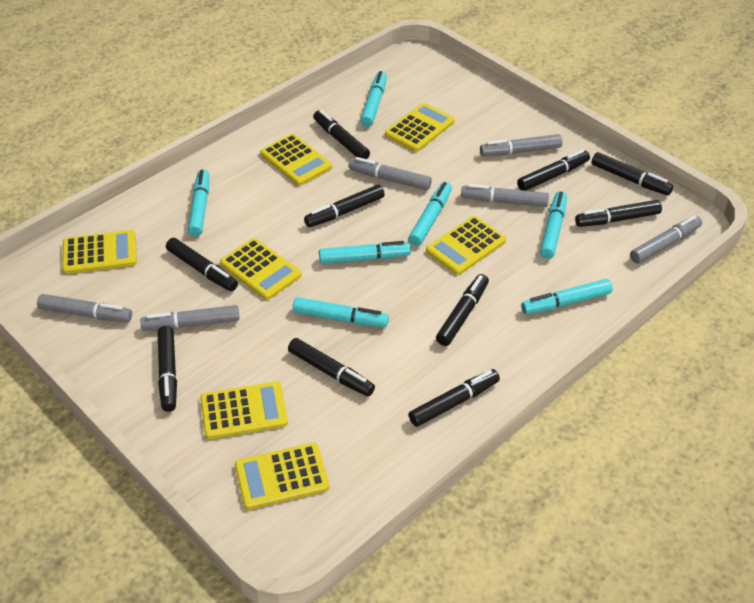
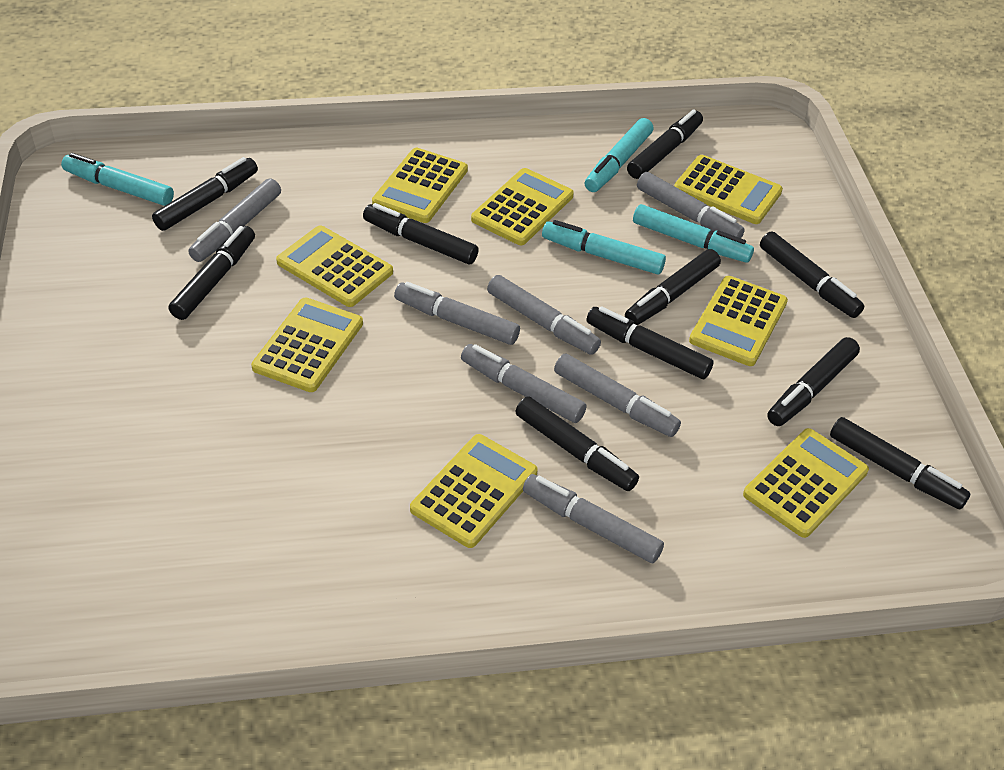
grey marker: [37,294,132,322] [141,305,240,331] [349,157,432,190] [461,184,549,207] [480,134,562,156] [630,215,702,264] = 6 -> [188,178,281,262] [394,282,520,345] [461,344,587,423] [487,275,601,355] [523,474,664,563] [554,354,681,437] [637,172,745,238] = 7
turquoise marker: [188,169,209,236] [293,297,389,327] [319,241,411,264] [360,71,387,127] [408,182,452,246] [521,279,613,314] [540,191,567,259] = 7 -> [61,153,174,206] [542,220,666,275] [585,118,653,192] [633,204,754,263] = 4
yellow calculator: [62,230,137,274] [200,381,288,439] [220,238,302,300] [235,443,329,510] [260,134,332,186] [385,103,455,152] [426,216,506,275] = 7 -> [251,298,363,392] [276,225,393,307] [372,148,468,223] [410,434,538,548] [471,168,574,245] [674,155,783,224] [689,276,788,366] [743,428,869,538] = 8

